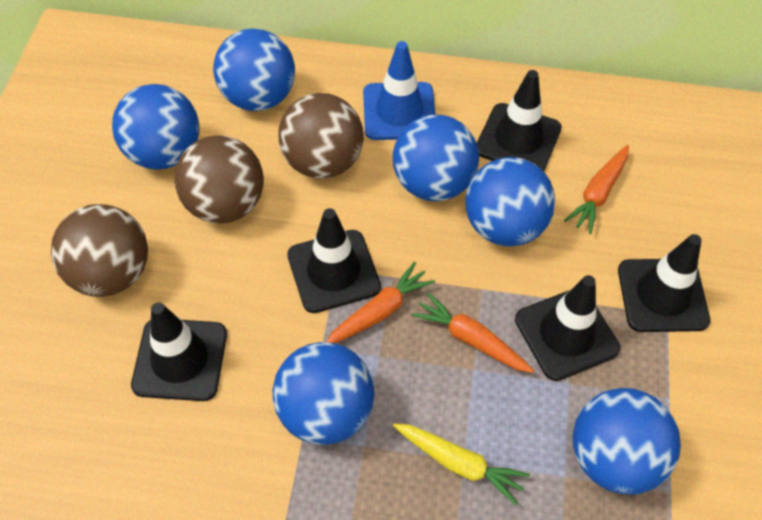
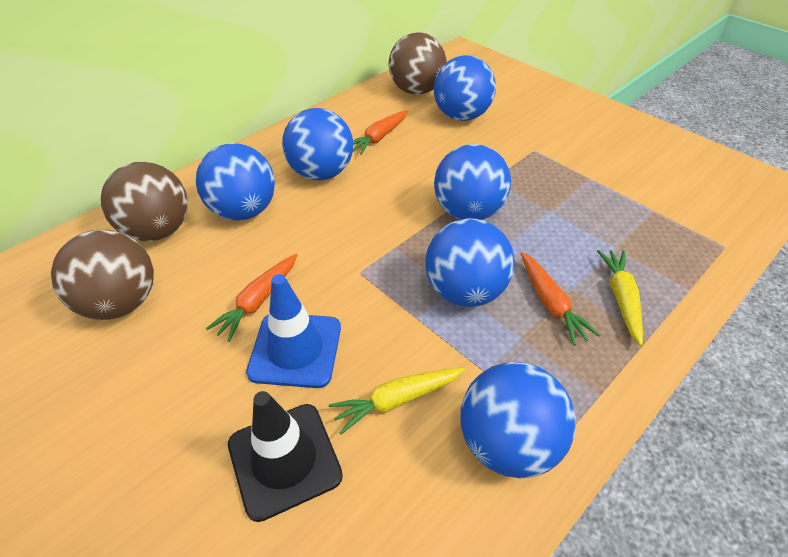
black traffic cone: [131,302,227,401] [287,208,381,313] [477,70,562,172] [515,275,620,381] [618,234,710,332] = 5 -> [228,391,343,522] = 1
yellow carrot: [393,423,530,505] = 1 -> [329,368,465,435] [597,250,643,346] = 2

